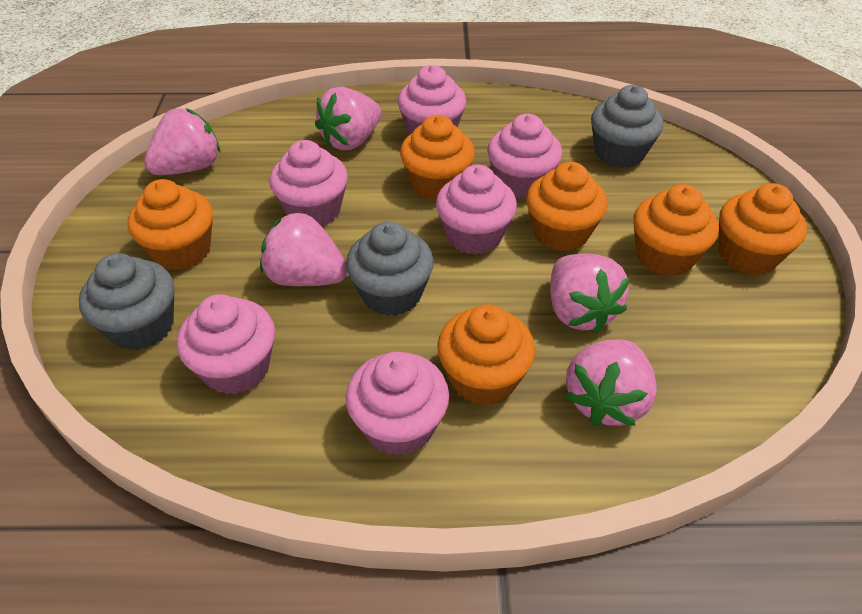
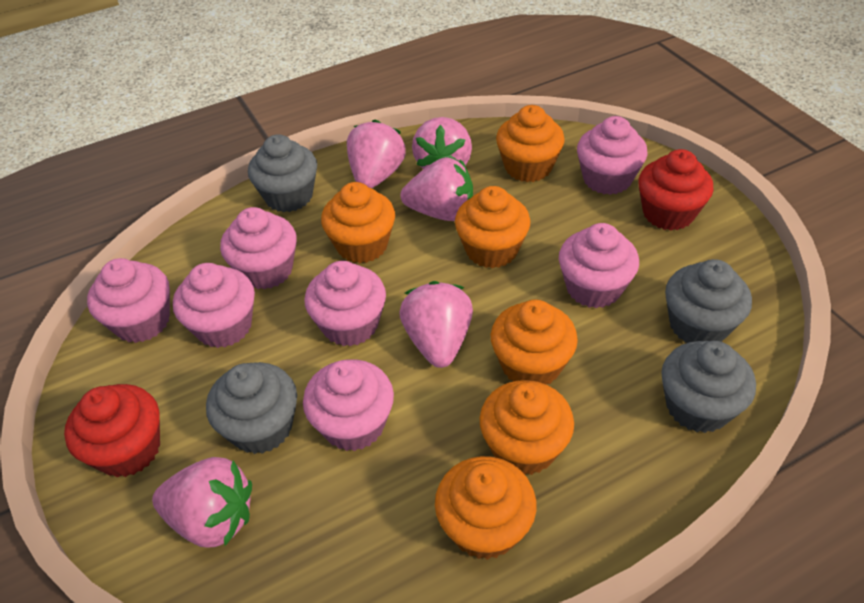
grey cupcake: [79,253,175,350] [346,221,434,316] [591,85,663,168] = 3 -> [206,362,297,454] [248,134,317,212] [661,341,756,433] [665,259,752,343] = 4
pink cupcake: [177,294,275,395] [269,140,348,226] [346,352,449,456] [398,65,466,135] [436,165,517,255] [487,114,562,199] = 6 -> [87,258,170,343] [173,263,255,348] [220,207,297,290] [303,359,394,451] [304,261,386,347] [559,223,639,308] [577,116,648,195] = 7
red cupcake: none = 0 -> [64,384,160,477] [638,149,713,231] = 2

